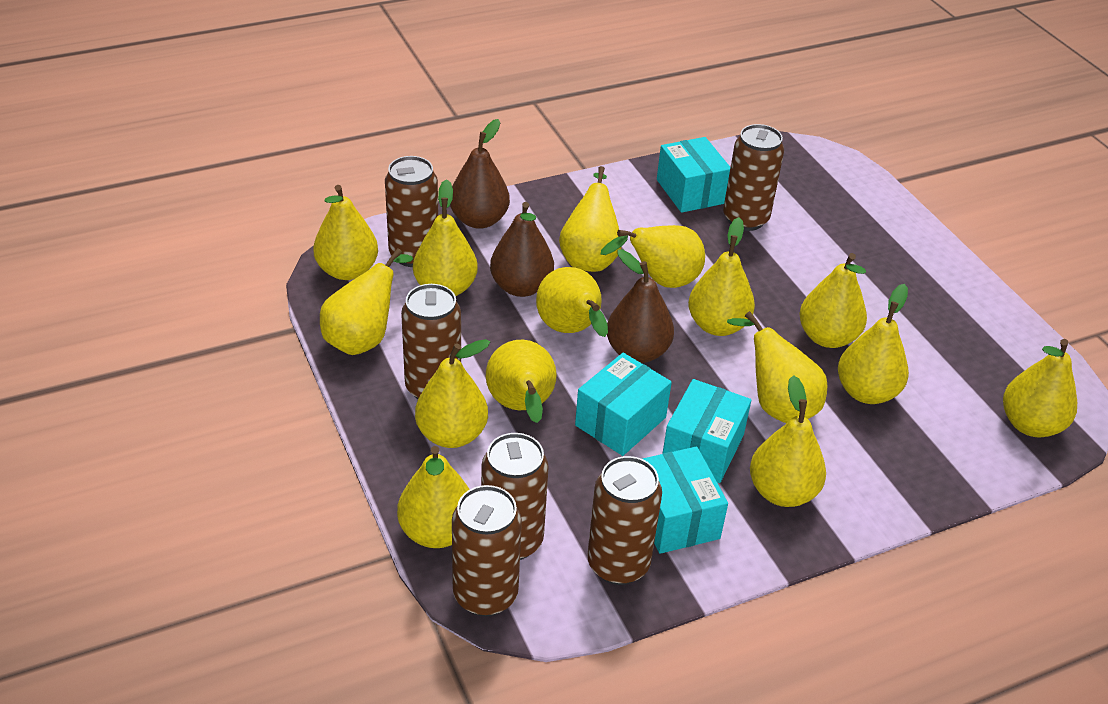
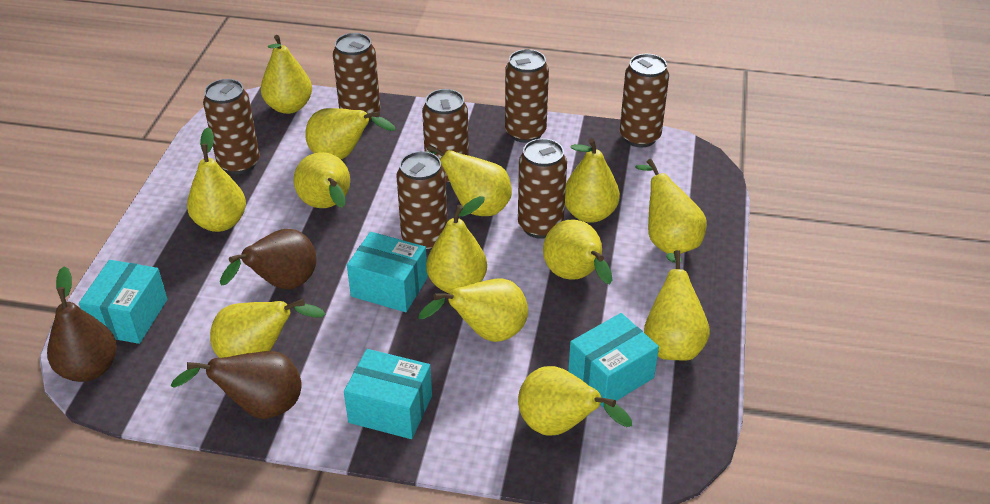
brown can: [385,156,438,267] [401,284,461,399] [452,485,522,616] [481,433,549,560] [587,456,662,585] [723,124,784,231] = 6 -> [203,79,260,175] [333,33,381,123] [396,151,447,252] [422,89,469,185] [505,49,549,143] [518,138,567,239] [620,54,669,147] = 7
yellow pear: [313,185,378,280] [320,248,414,355] [397,446,470,548] [413,179,478,296] [415,339,490,448] [486,340,557,423] [536,267,608,337] [559,166,622,272] [601,225,705,288] [688,217,755,336] [727,311,827,423] [750,375,826,507] [799,253,867,348] [838,284,909,404] [1003,339,1077,437] = 15 -> [187,127,246,232] [210,299,325,358] [261,35,312,114] [294,152,350,208] [305,108,396,159] [419,278,528,342] [426,196,487,294] [427,145,512,216] [518,366,632,436] [543,220,613,284] [565,138,620,223] [635,159,707,254] [644,250,710,360] = 13

